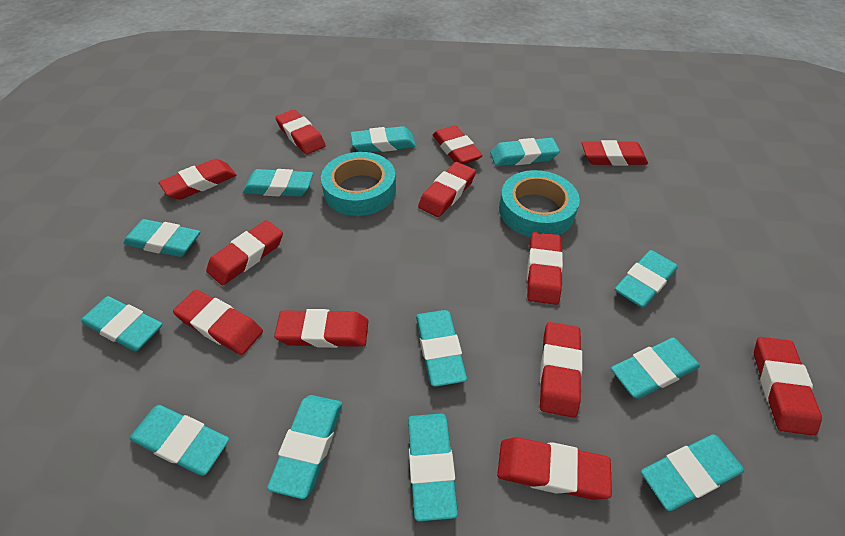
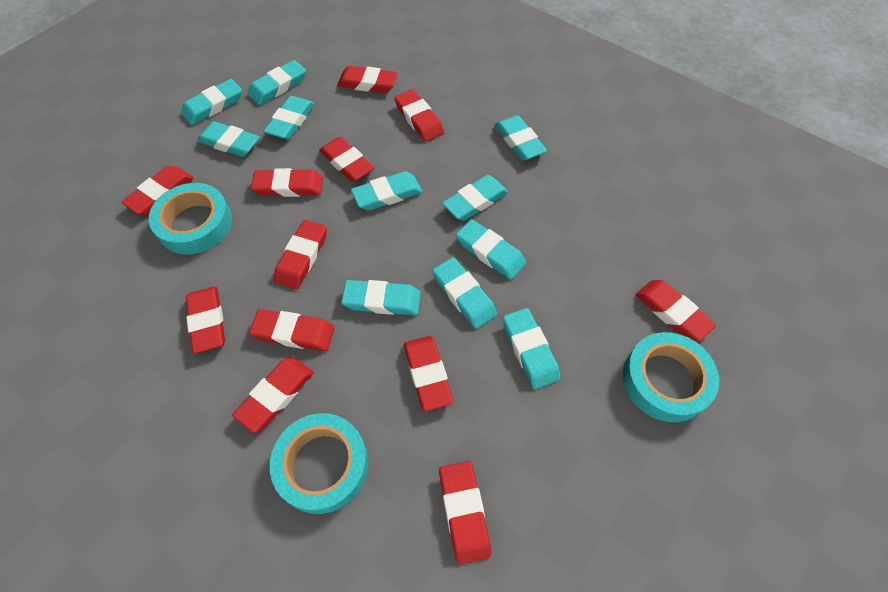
turquoise eraser: [81,296,162,352] [124,219,200,257] [129,405,229,476] [243,169,313,197] [267,395,342,499] [350,126,416,152] [408,413,458,521] [416,310,467,387] [490,138,560,166] [611,338,700,399] [615,250,678,308] [641,434,744,511] = 12 -> [181,79,242,125] [197,121,260,157] [248,60,306,105] [263,96,315,139] [341,280,421,315] [351,171,423,211] [432,257,497,329] [442,175,508,221] [456,219,526,280] [495,115,547,161] [503,308,560,389] = 11
turquoise tape: [321,152,396,216] [499,170,580,237] = 2 -> [149,183,232,254] [270,413,369,514] [623,332,719,422] = 3

